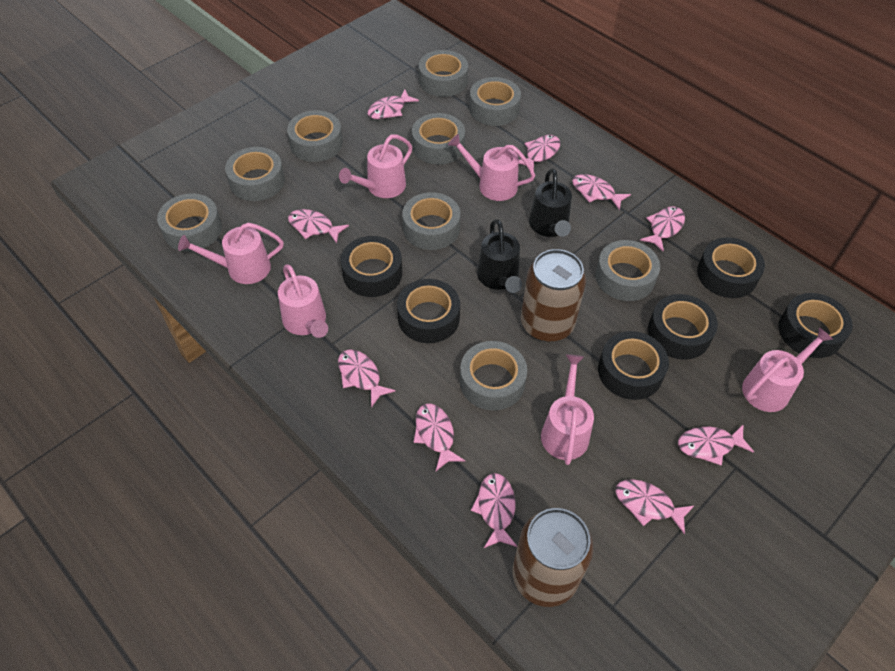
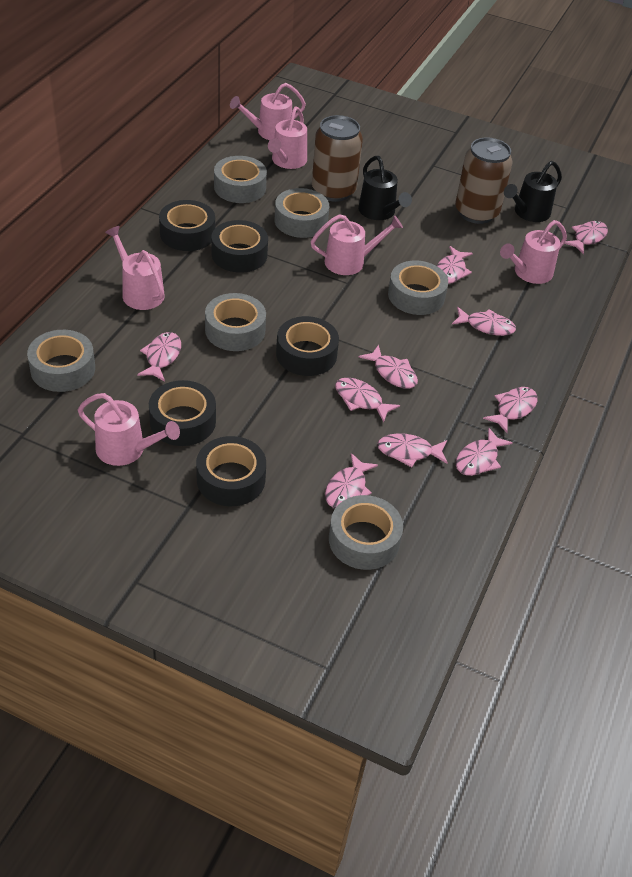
black tape: [341,236,402,297] [397,279,460,343] [598,331,669,400] [648,294,718,360] [697,237,765,298] [778,293,853,358] = 6 -> [149,380,216,446] [159,200,215,251] [196,436,266,506] [211,220,268,273] [276,316,339,376] = 5
grey tape: [157,193,222,252] [225,147,285,201] [287,110,343,162] [402,192,460,250] [412,113,465,165] [419,50,468,97] [460,341,527,410] [469,77,521,126] [595,240,660,301] = 9 -> [27,330,95,392] [205,293,266,351] [214,156,267,203] [275,188,329,238] [329,495,403,570] [388,261,448,315] = 6

